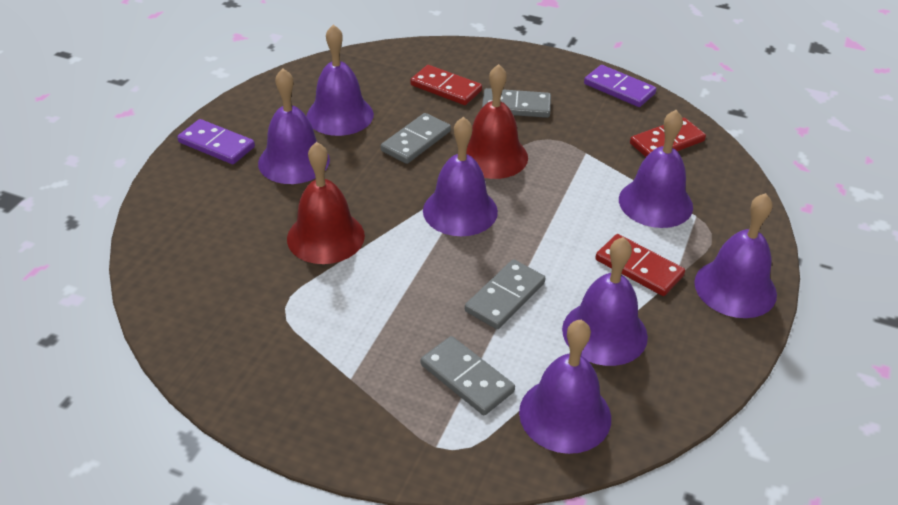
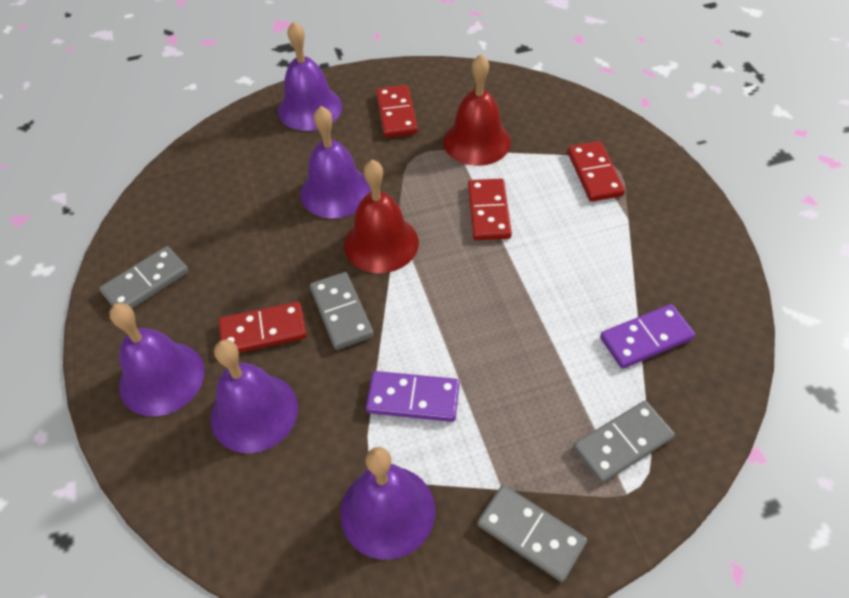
purple bell: [258,69,330,184] [306,24,374,136] [423,117,498,236] [519,320,611,454] [562,237,648,366] [619,110,693,228] [694,193,777,318] = 7 -> [110,303,204,416] [211,340,298,453] [278,21,343,131] [300,106,371,218] [340,447,435,560] = 5
red domino: [410,65,482,105] [595,234,685,296] [630,118,706,157] = 3 -> [219,302,307,353] [376,85,418,138] [468,179,512,240] [567,141,625,202] = 4

